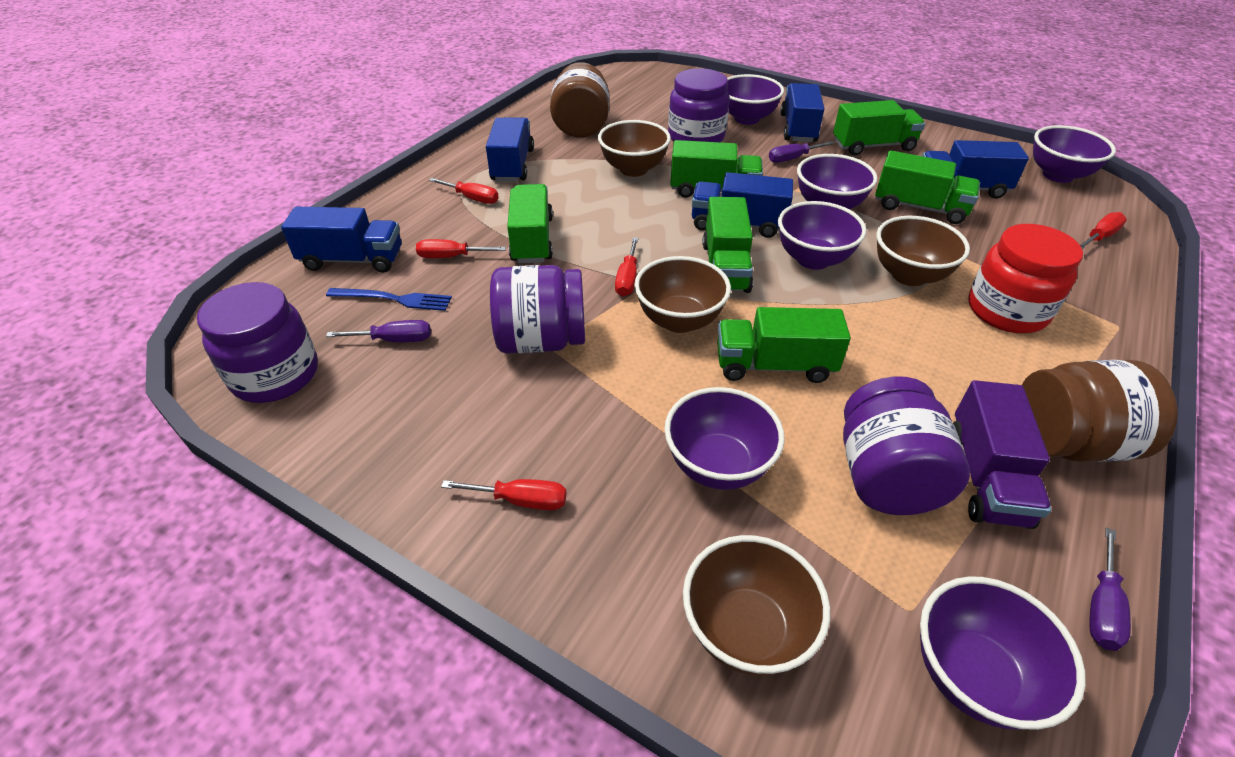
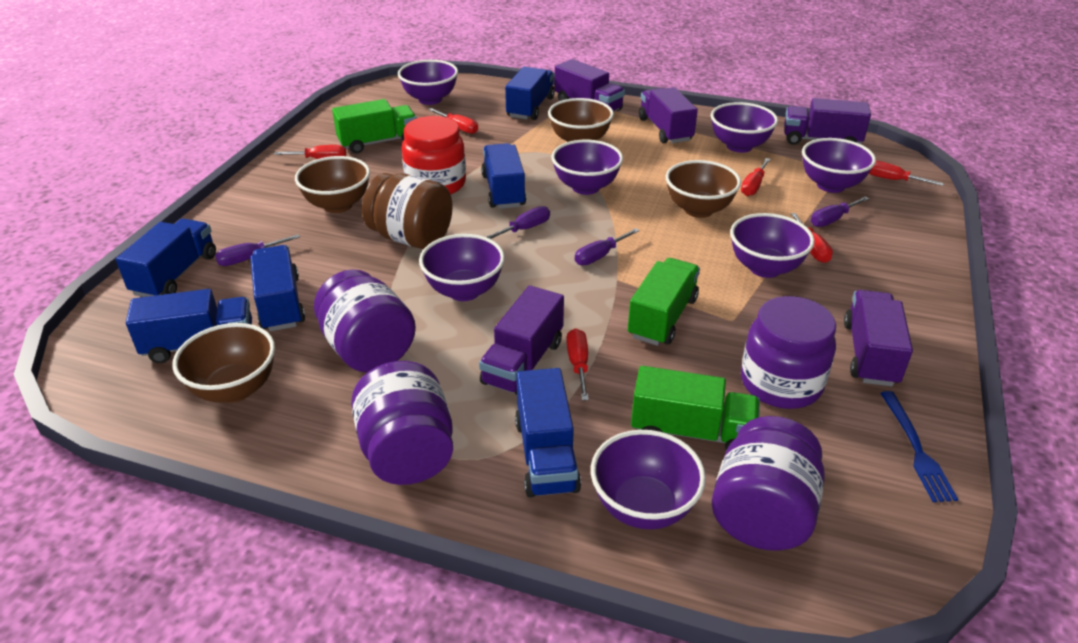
blue truck: [281,207,401,273] [486,117,534,182] [692,172,793,238] [780,83,824,142] [922,140,1029,199] = 5 -> [116,218,216,297] [126,289,252,363] [250,245,305,331] [481,143,526,209] [505,67,555,120] [515,368,581,498] = 6
brown jar: [550,62,609,138] [1022,360,1178,462] = 2 -> [362,173,453,249] = 1
green truck: [507,184,553,263] [670,140,763,198] [702,197,753,293] [717,307,851,383] [833,100,925,156] [875,150,980,224] = 6 -> [332,99,417,154] [628,258,700,346] [631,366,760,450] = 3
purple bowl: [664,387,785,490] [727,74,784,125] [778,201,866,270] [797,154,878,209] [920,576,1086,730] [1033,125,1116,183] = 6 -> [398,60,458,105] [419,234,505,301] [551,140,623,195] [591,430,706,529] [711,102,778,153] [730,213,815,278] [802,138,876,193] = 7
purple screwdriver: [326,320,431,342] [769,141,834,163] [1089,528,1131,651] = 3 -> [215,234,300,266] [486,206,550,239] [575,228,640,265] [811,196,869,227] = 4
purple truck: [953,380,1052,529] = 1 -> [479,285,564,395] [555,59,625,112] [639,87,698,143] [784,98,871,145] [844,290,913,387] = 5
red screwdriver: [416,239,506,258] [429,178,499,204] [441,479,566,510] [615,237,639,296] [1079,212,1127,249] = 5 -> [274,145,346,159] [428,108,478,134] [566,328,589,401] [741,158,771,196] [791,213,833,263] [869,160,944,186] = 6

